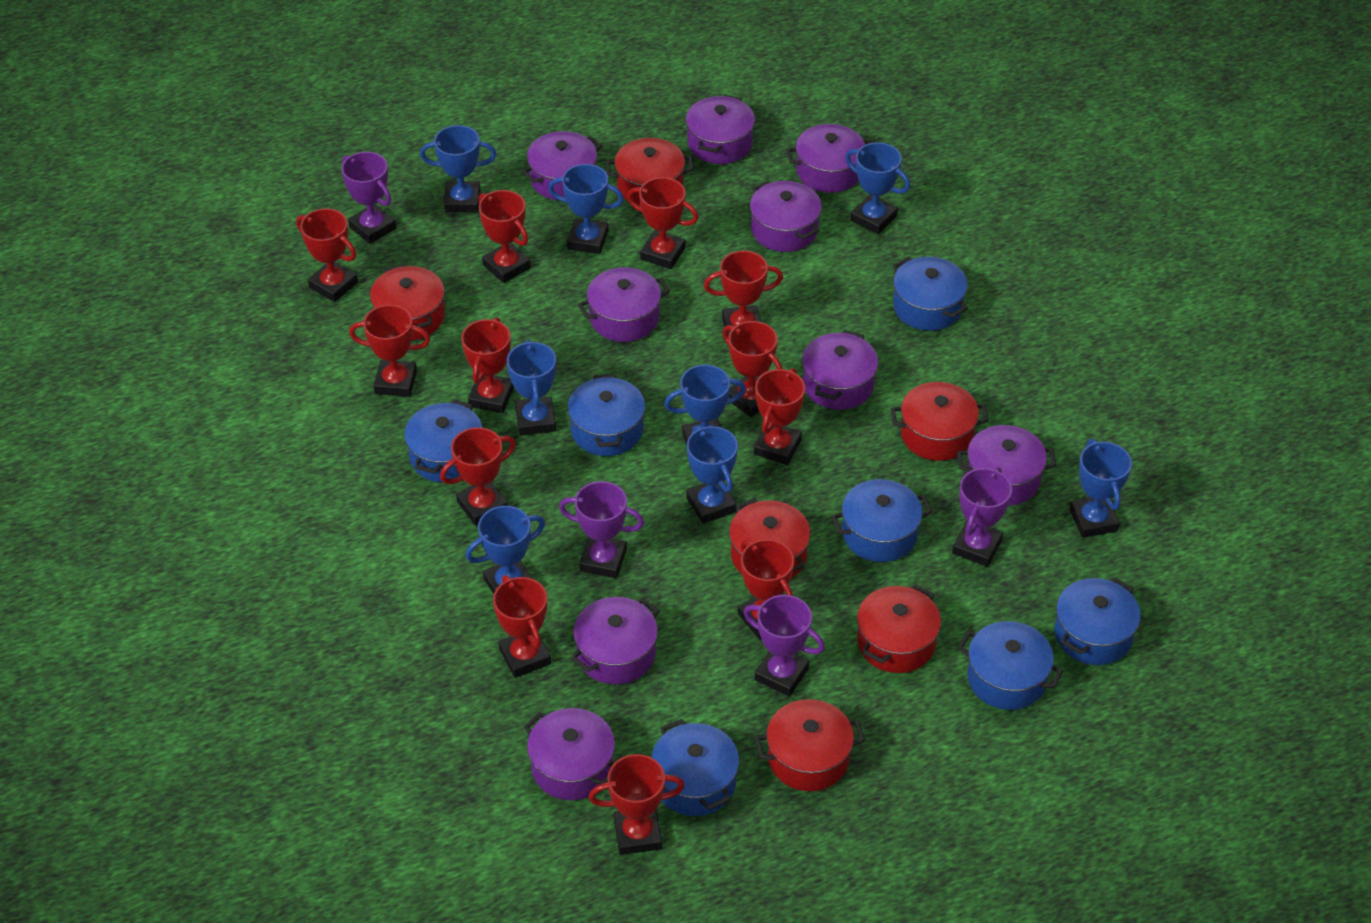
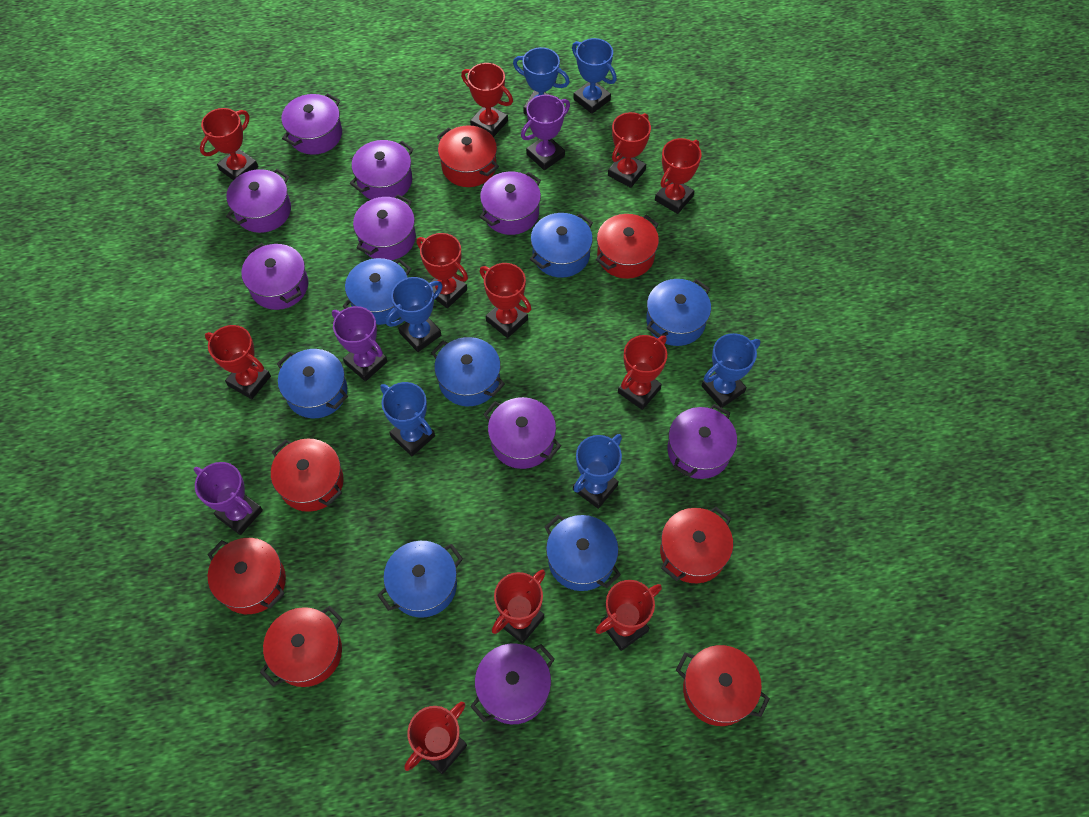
blue trophy: [420,125,496,212] [466,506,545,594] [507,339,556,435] [548,164,624,254] [664,365,746,445] [687,425,738,524] [845,142,910,234] [1070,439,1132,538] = 8 -> [380,382,435,456] [386,277,443,352] [513,47,570,115] [572,38,617,114] [573,434,622,509] [702,333,760,408] = 6
purple trophy: [341,152,396,244] [559,481,644,578] [744,595,825,696] [952,467,1012,567] = 4 -> [194,462,263,535] [332,306,388,381] [521,95,570,170] = 3
red pot: [370,264,445,340] [606,138,694,206] [729,498,811,578] [755,699,865,791] [857,584,941,673] [891,382,989,461] = 6 -> [207,538,286,614] [260,606,343,687] [271,439,344,512] [437,125,499,187] [596,214,659,279] [660,507,733,583] [676,645,770,726] = 7
red trophy: [296,208,358,302] [349,305,430,397] [440,427,516,526] [461,317,514,413] [478,190,531,283] [493,575,551,678] [589,754,685,855] [627,177,698,269] [704,251,783,335] [722,321,783,417] [738,539,794,640] [754,368,805,465] = 12 -> [200,108,258,180] [205,325,271,399] [404,702,467,774] [417,233,468,308] [461,63,513,137] [480,263,531,338] [492,569,546,644] [595,580,662,651] [608,112,651,188] [618,335,667,410] [655,138,702,214] = 11

